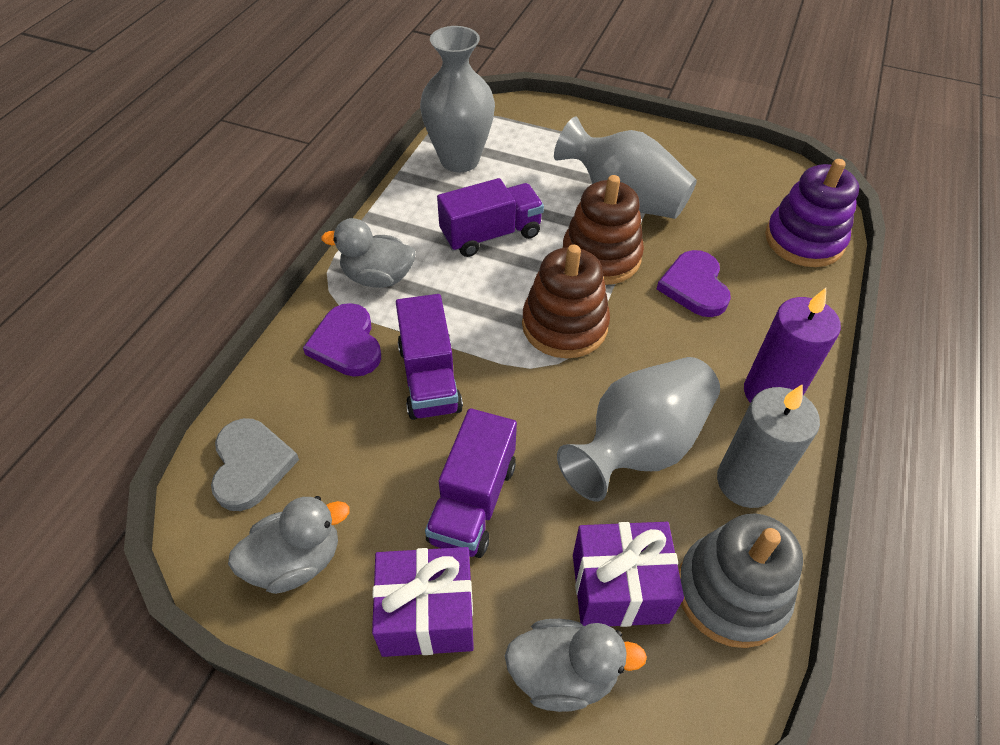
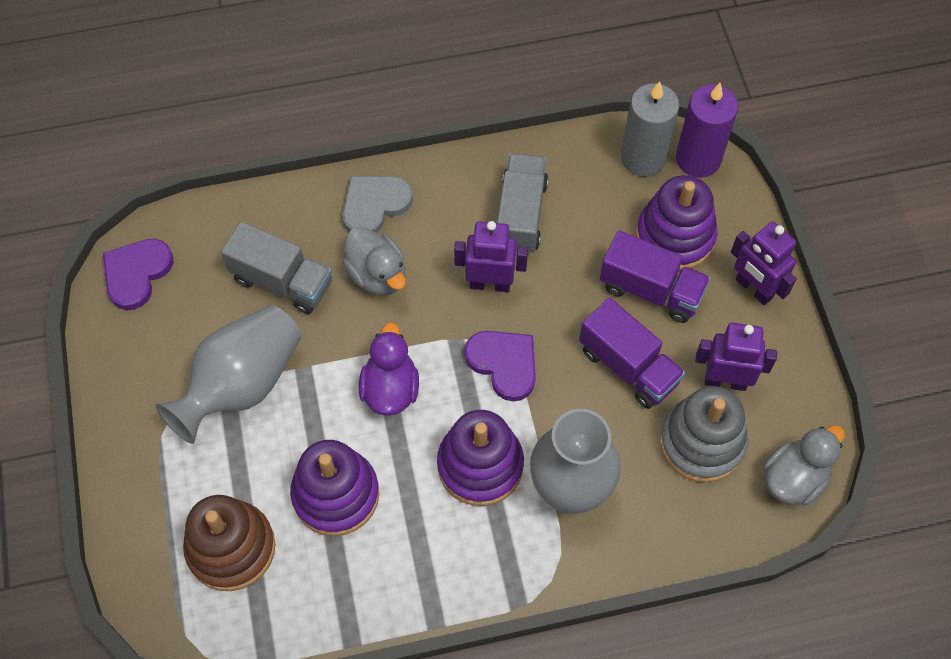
brown stacking toy: [522,245,610,358] [563,175,644,285] = 2 -> [183,495,276,591] = 1
grey duck: [228,496,350,594] [321,218,416,288] [505,619,647,712] = 3 -> [342,227,406,295] [764,425,845,506] = 2
grey truck: none = 0 -> [221,221,332,314] [497,153,549,254] = 2
grey vase: [420,26,495,172] [554,117,697,219] [557,357,720,501] = 3 -> [156,305,302,444] [530,409,621,514] = 2
purple duck: none = 0 -> [359,322,419,416] = 1
purple gift: [372,547,474,657] [573,522,684,627] = 2 -> none = 0
purple robot: none = 0 -> [454,221,528,292] [695,323,777,391] [731,221,797,305] = 3
purple stacking toy: [765,159,859,267] = 1 -> [290,440,379,536] [437,410,524,506] [636,175,717,270] = 3
purple truck: [396,294,463,420] [425,408,517,558] [437,178,544,257] = 3 -> [579,298,685,409] [600,230,711,323] = 2

